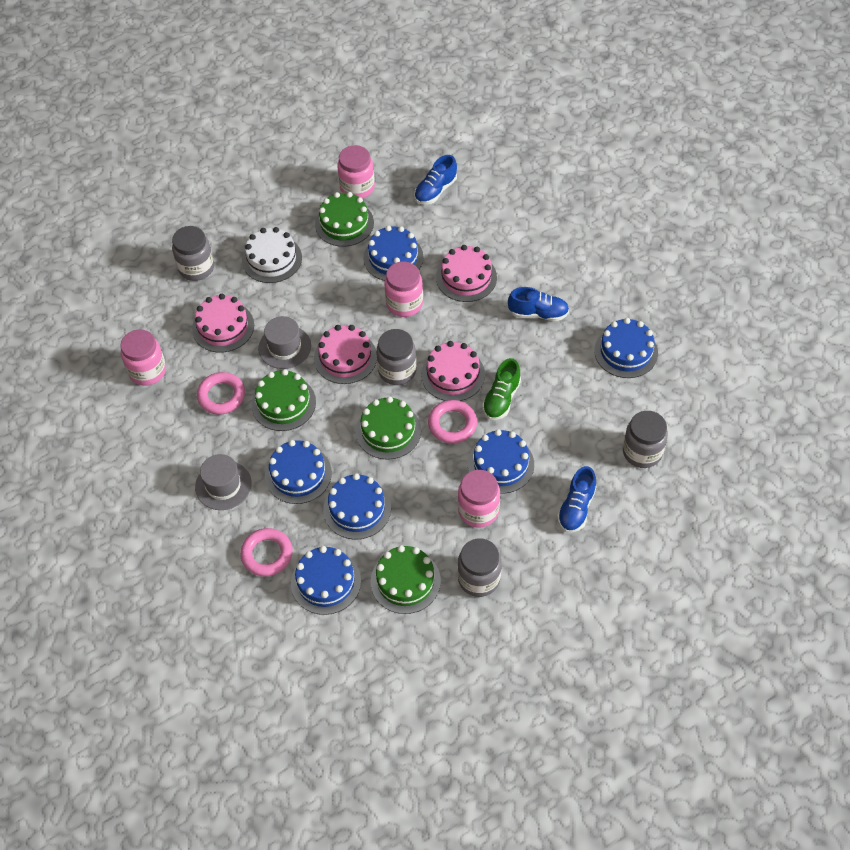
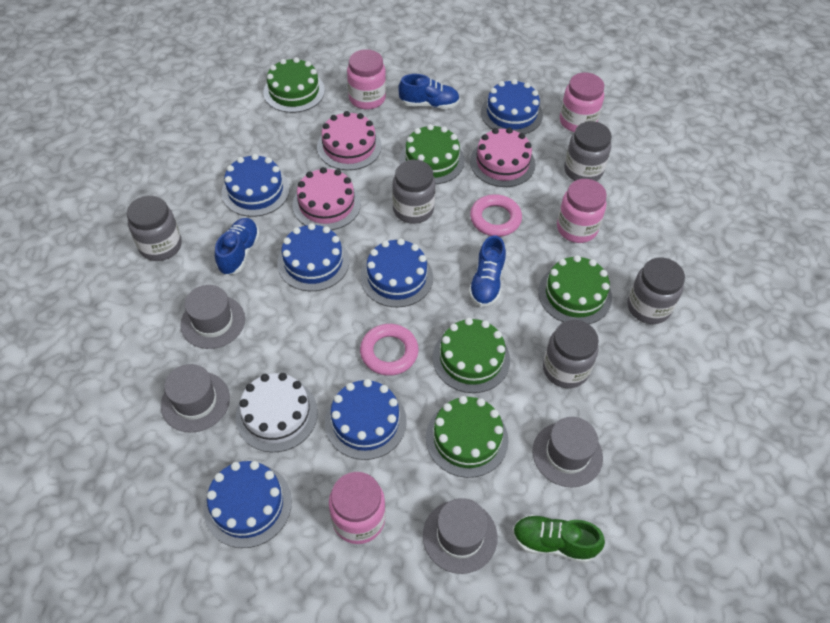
green cake: [251,369,316,431] [315,192,374,247] [356,396,421,460] [371,545,441,614] = 4 -> [263,57,325,113] [399,124,465,184] [426,396,508,478] [433,318,510,393] [538,255,612,324] = 5
grey hat: [195,454,252,510] [258,316,311,369] = 2 -> [161,364,230,433] [180,285,245,349] [423,498,498,574] [533,417,603,487] = 4
grey jar: [172,226,214,281] [376,329,417,385] [458,538,501,597] [623,411,668,468] = 4 -> [127,195,182,261] [392,160,436,224] [543,320,599,388] [564,121,612,181] [627,258,685,324] = 5
pink cake: [192,294,254,353] [314,325,377,384] [421,341,485,401] [436,245,497,302] = 4 -> [292,167,361,230] [317,111,382,170] [470,127,535,187] = 3
pink ring: [197,372,245,415] [240,528,293,577] [428,400,477,444] = 3 -> [360,324,419,376] [470,194,522,237] = 2

